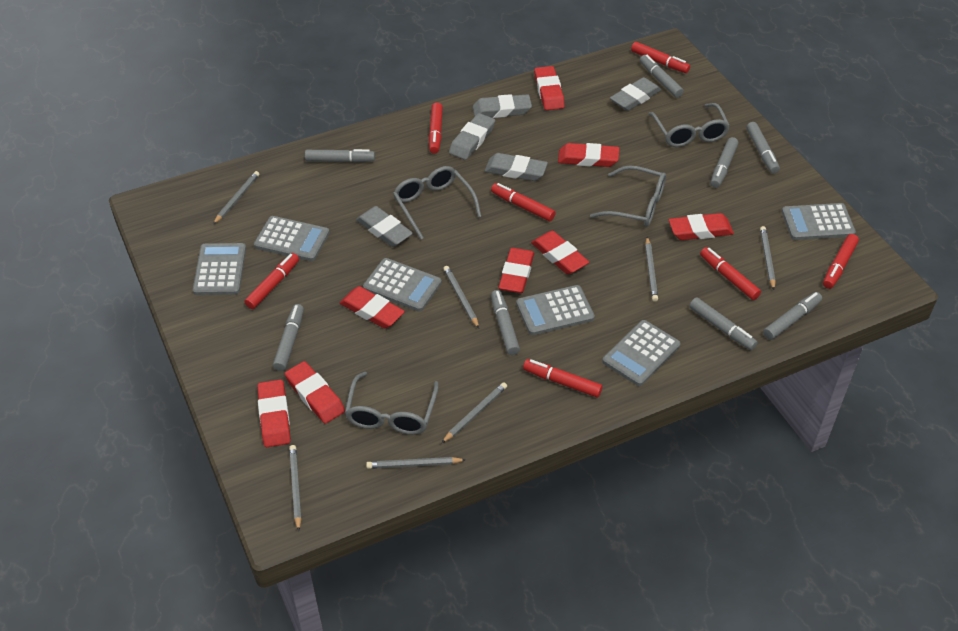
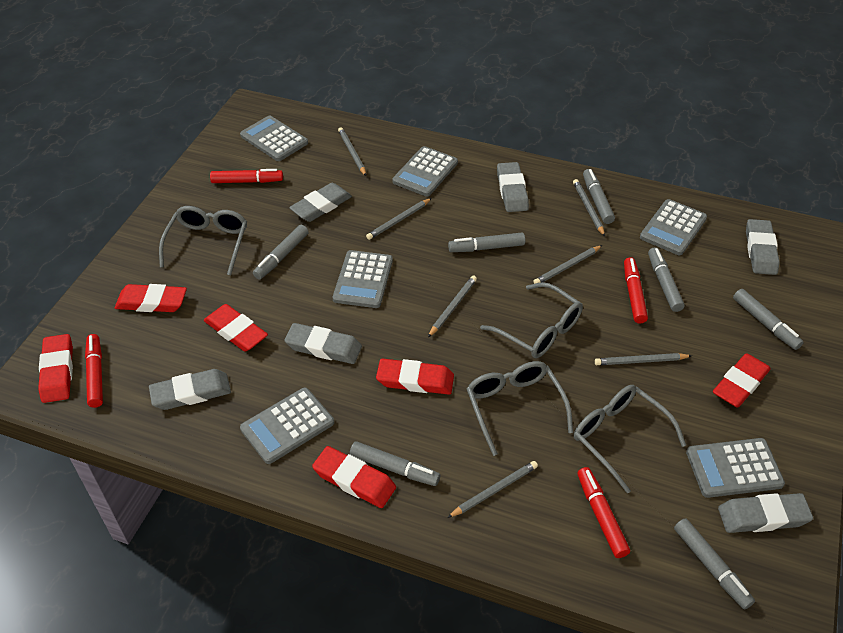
grey eraser: [356,206,413,247] [449,113,495,160] [473,94,532,118] [485,153,548,181] [610,77,661,111] = 5 -> [149,369,231,410] [284,323,362,364] [289,183,352,222] [497,162,529,212] [718,493,813,533] [746,219,780,275] = 6
grey marker: [273,304,304,371] [305,149,375,163] [491,290,520,355] [640,55,684,98] [689,297,757,350] [711,137,738,188] [746,122,780,173] [763,292,822,340] = 8 -> [253,225,309,279] [350,441,440,486] [448,233,525,252] [583,169,615,224] [648,247,685,312] [674,518,755,610] [733,289,804,350] = 7
red eraser: [257,380,291,447] [285,361,345,424] [340,286,405,329] [499,248,534,293] [531,231,589,274] [534,66,565,110] [558,143,619,167] [669,213,734,240] = 8 -> [38,334,73,403] [115,284,187,312] [204,304,268,352] [312,446,396,508] [376,359,454,395] [713,353,771,408] = 6
red marker: [244,253,299,309] [429,103,443,154] [491,183,556,221] [523,359,603,398] [631,42,690,73] [700,247,761,300] [823,234,859,289] = 7 -> [85,334,103,408] [210,169,283,183] [577,467,630,558] [624,257,648,324] = 4

